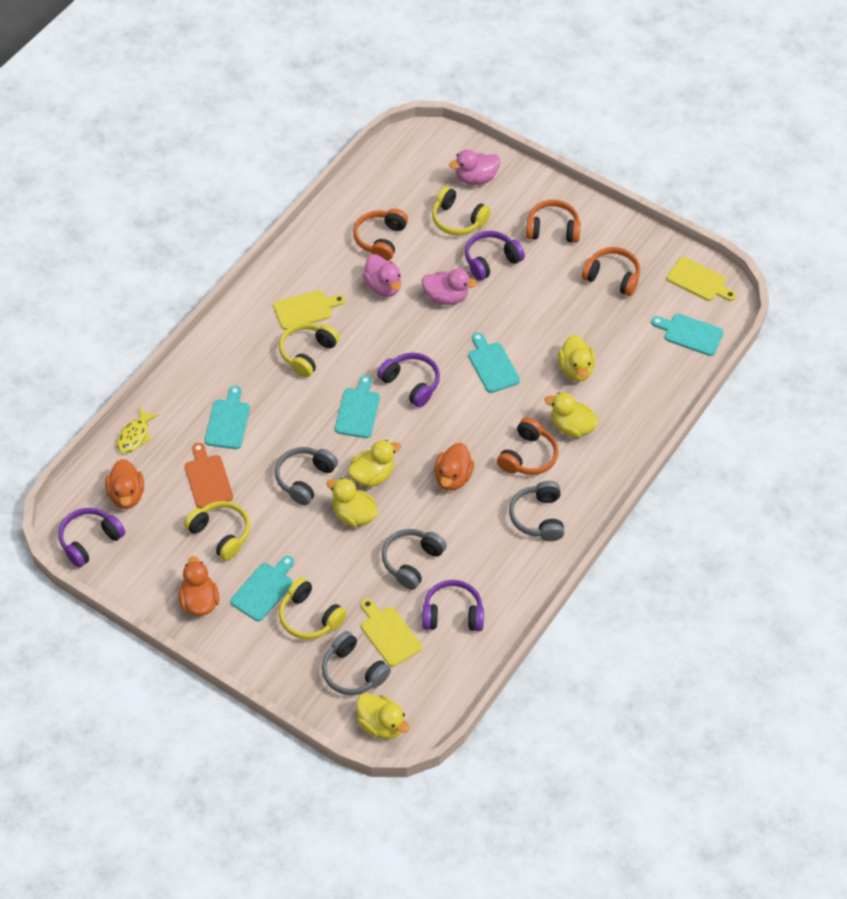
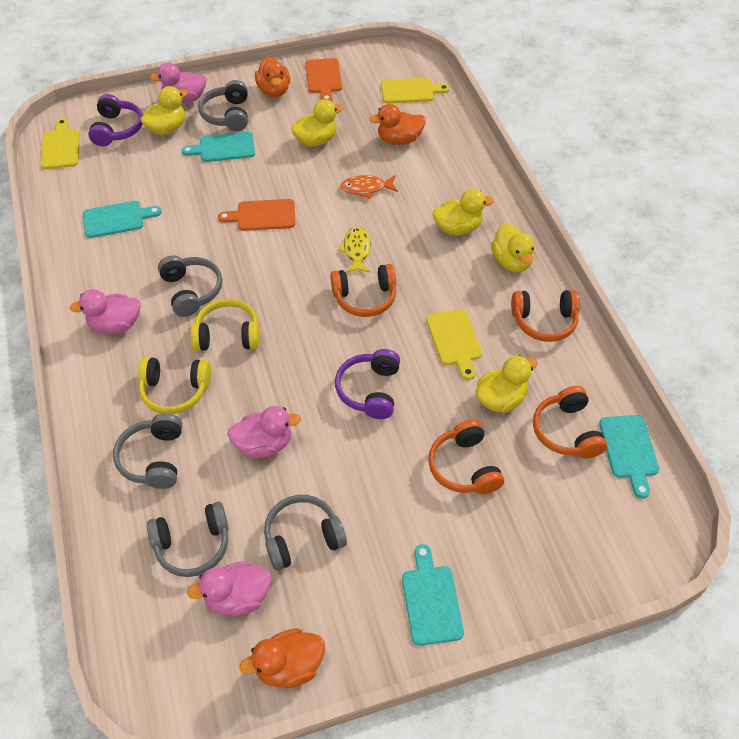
grey headphones: [275,447,338,505] [322,631,391,695] [382,529,447,590] [509,481,564,541] = 4 -> [113,413,182,489] [147,502,229,577] [158,255,222,317] [198,80,248,131] [264,495,347,571] = 5
orange cutting board: [185,443,233,508] = 1 -> [218,199,295,231] [305,58,342,102] = 2
orange fish: none = 0 -> [340,175,398,199] = 1
pink duck: [363,254,401,297] [422,268,478,305] [449,150,500,185] = 3 -> [69,289,141,334] [150,62,207,103] [187,561,271,616] [227,406,301,458] = 4
purple headphones: [59,508,125,568] [377,353,440,408] [422,580,484,631] [465,231,525,281] = 4 -> [88,94,143,146] [335,349,400,419] = 2
turquoise cutting board: [205,386,250,449] [230,556,294,621] [335,375,380,438] [468,332,520,393] [651,314,724,356] = 5 -> [83,201,162,238] [182,132,255,162] [402,544,464,646] [599,415,659,499] = 4
yellow headphones: [184,501,250,561] [279,323,340,378] [279,577,347,639] [432,186,491,236] = 4 -> [138,357,211,414] [190,299,260,351] = 2

